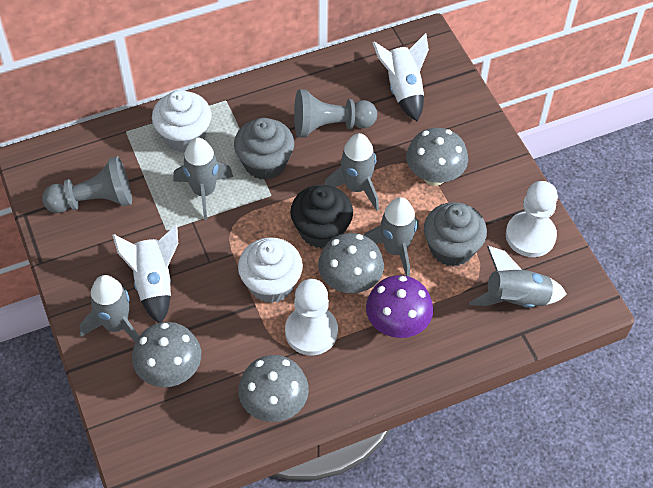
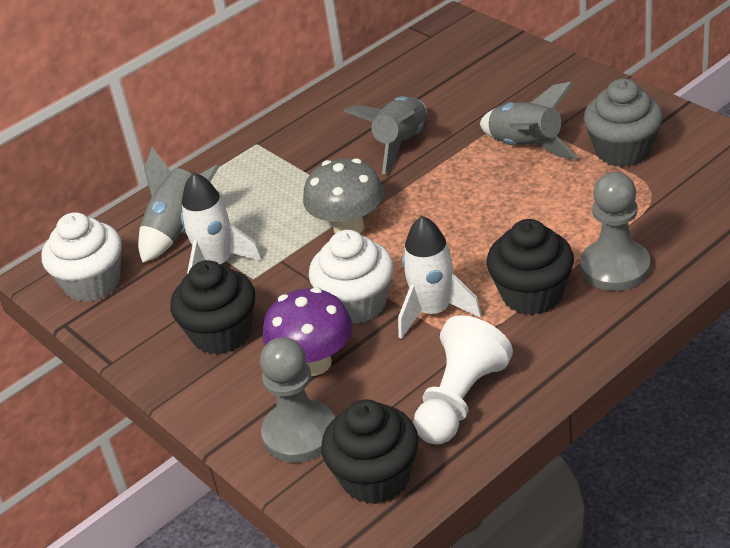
black cupcake: [290,185,353,248] = 1 -> [171,260,255,355] [321,399,419,504] [487,219,574,315] = 3
grey cupcake: [234,118,294,180] [424,202,487,266] = 2 -> [584,78,663,167] = 1
grey mushroom: [132,322,201,387] [238,355,309,422] [318,233,384,293] [406,128,468,186] = 4 -> [303,158,384,234] = 1
grey rocket: [80,275,139,342] [173,138,233,220] [324,133,379,211] [364,197,419,277] [469,246,566,308] = 5 -> [138,147,219,263] [344,96,427,174] [480,82,578,160] = 3
white pawn: [285,279,338,355] [506,181,558,257] = 2 -> [414,315,513,444] = 1

